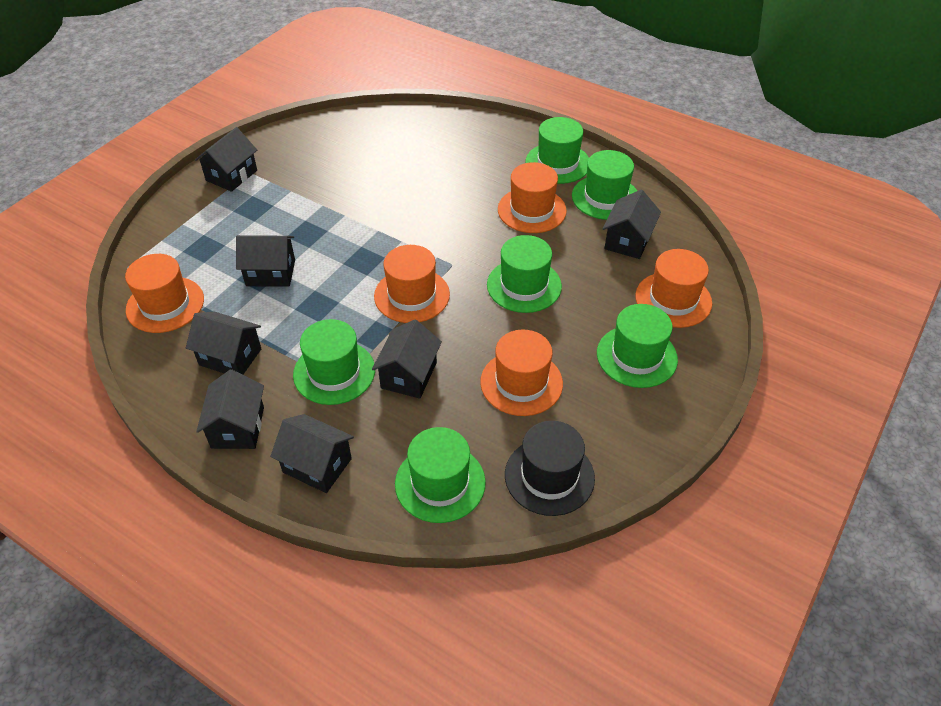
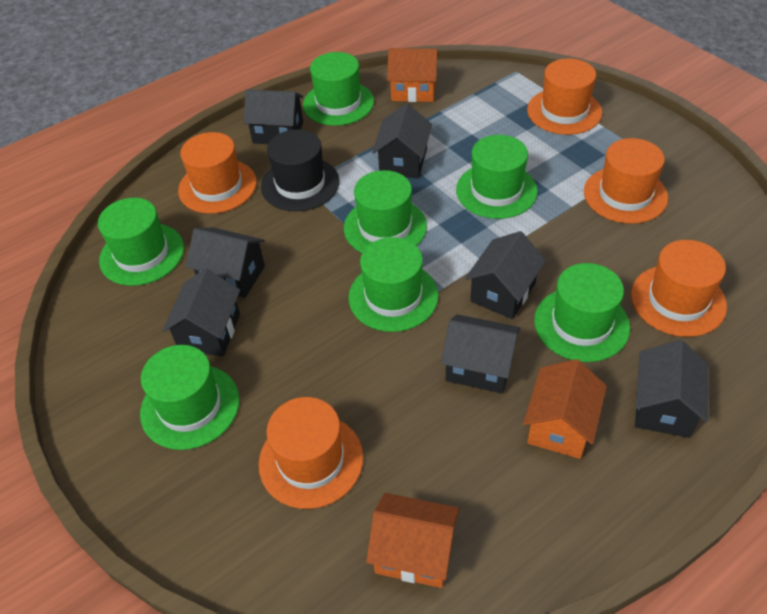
green hat: [293,319,375,405] [395,427,486,523] [487,235,562,313] [525,117,589,184] [572,150,637,220] [597,304,678,388] = 6 -> [98,198,184,286] [140,345,239,450] [303,52,374,126] [344,170,427,253] [348,237,439,332] [456,135,538,219] [534,263,630,362] = 7
orange house: none = 0 -> [366,493,460,588] [387,48,439,102] [523,359,607,459] = 3

